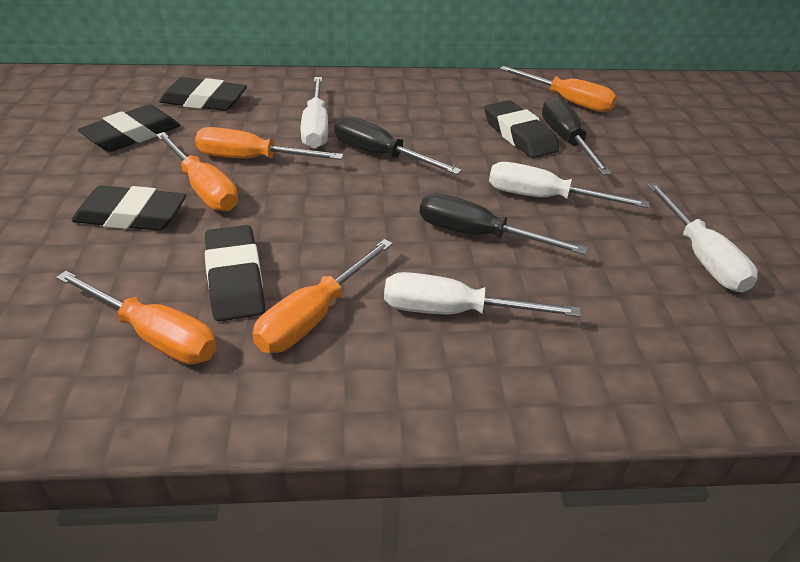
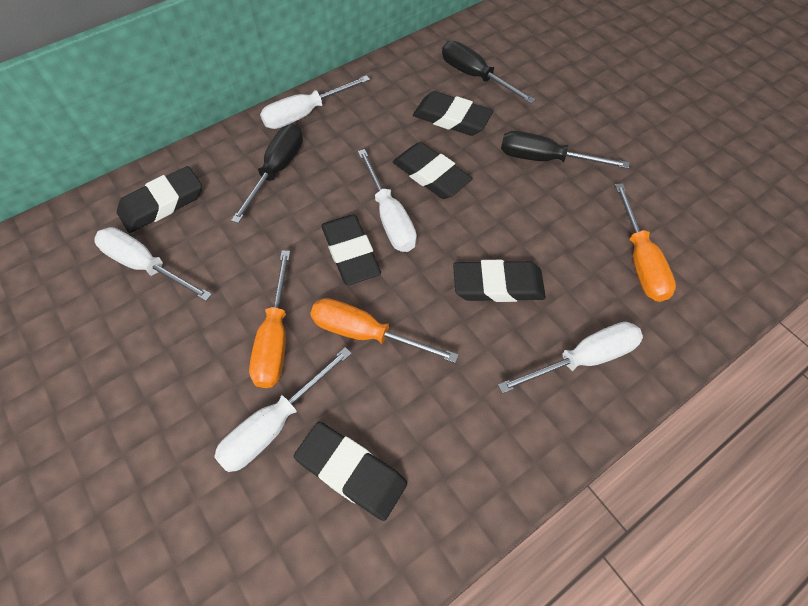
black eraser: [71,185,186,231] [78,105,180,152] [159,77,247,111] [205,225,265,322] [484,100,559,158] = 5 -> [117,166,202,233] [294,422,407,521] [321,215,381,285] [393,142,473,199] [413,91,493,136] [453,260,546,302] = 6
orange screwdriver: [56,271,217,364] [156,132,238,211] [195,127,344,160] [252,239,393,353] [500,66,617,112] = 5 -> [249,251,290,388] [310,298,459,363] [615,183,676,302] = 3
white screwdriver: [301,77,328,149] [384,272,581,317] [489,162,649,208] [647,183,758,293] = 4 -> [94,227,212,301] [214,347,352,472] [260,75,370,129] [358,149,417,252] [498,322,643,394] = 5

